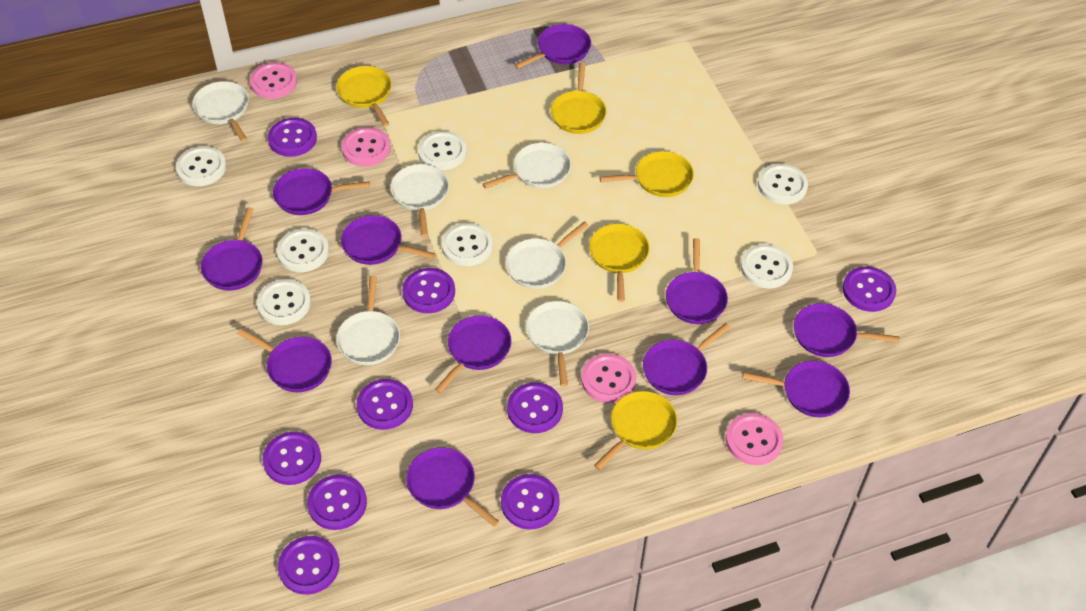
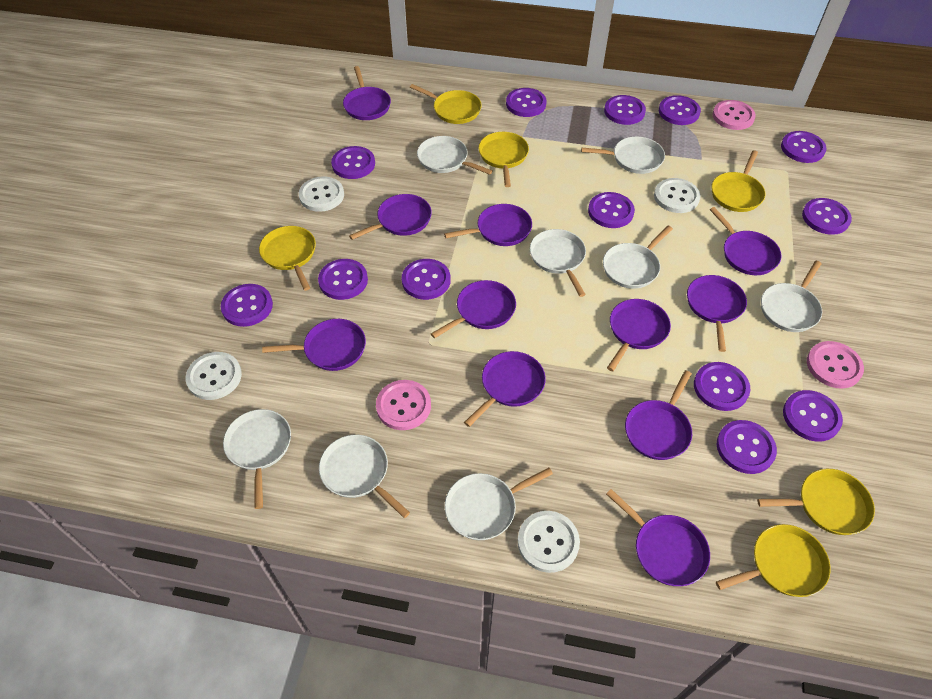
pink button: [250,62,297,99] [341,127,391,167] [581,354,636,403] [726,413,783,465] = 4 -> [376,380,431,430] [713,100,756,130] [807,341,864,389] = 3
purple button: [263,432,321,485] [268,118,317,157] [278,536,340,595] [307,474,367,530] [357,379,413,430] [402,268,455,313] [501,474,560,529] [507,382,563,433] [842,266,896,312] = 9 -> [221,284,273,327] [318,259,368,300] [331,146,375,179] [402,259,451,300] [506,88,546,117] [588,192,635,228] [604,95,646,125] [659,95,701,125] [694,362,750,411] [717,420,777,474] [781,131,827,163] [783,390,843,442] [802,198,852,235] = 13
white button: [176,146,226,186] [257,279,311,325] [277,228,329,272] [418,131,467,170] [442,223,493,266] [741,244,793,288] [758,164,808,204] = 7 -> [186,352,242,400] [299,176,344,212] [518,511,580,573] [654,178,701,213] = 4
white pan: [192,81,249,142] [336,276,400,365] [390,164,449,237] [483,143,571,189] [505,221,589,289] [526,301,589,386] = 6 -> [223,409,291,509] [319,435,410,518] [417,136,493,175] [445,468,553,540] [530,229,586,297] [581,136,665,174] [603,226,673,289] [761,261,822,332] = 8
yellow pan: [336,66,392,126] [551,63,607,134] [589,224,650,302] [594,391,677,470] [600,151,694,197] = 5 -> [259,226,316,291] [410,84,482,124] [478,132,529,187] [711,150,765,212] [716,524,831,597] [757,469,875,535] = 6

